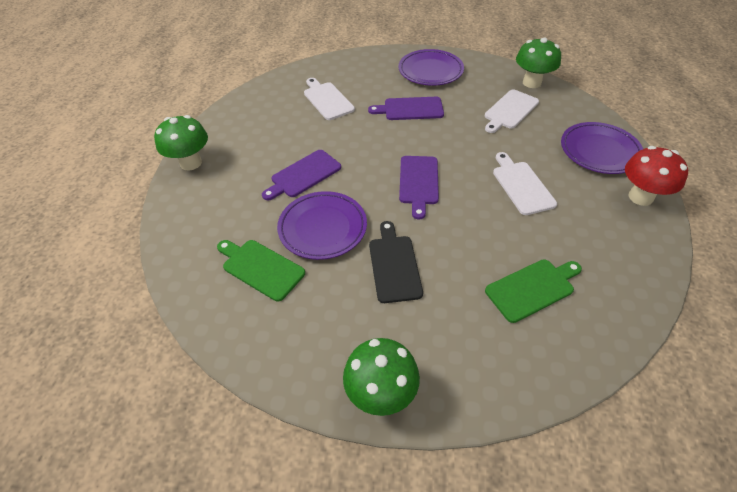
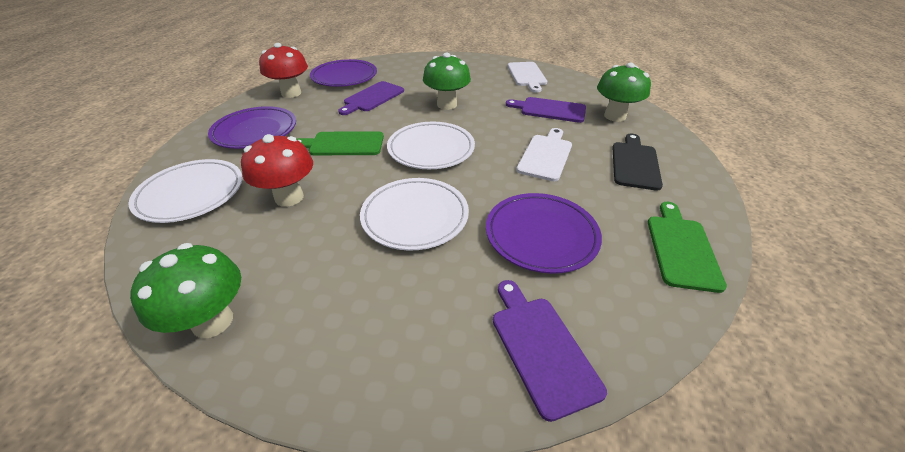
red mushroom: [625,146,688,206] = 1 -> [241,134,313,207] [259,43,308,98] = 2
white cutting board: [304,78,355,120] [485,89,539,133] [493,152,557,215] = 3 -> [507,62,547,93] [516,128,572,181] = 2
white plate: none = 0 -> [129,159,242,223] [360,178,469,251] [387,122,475,169] = 3

